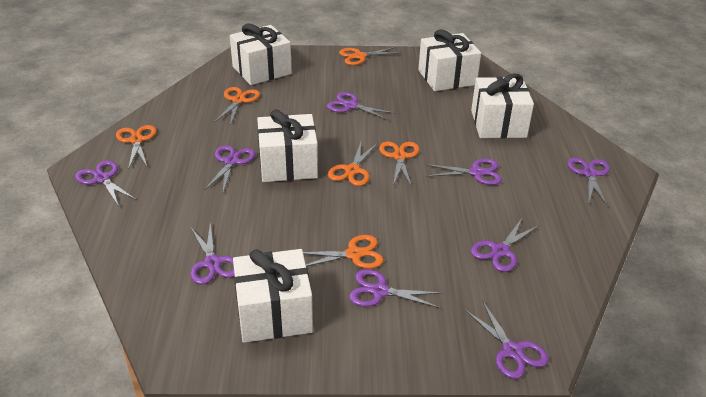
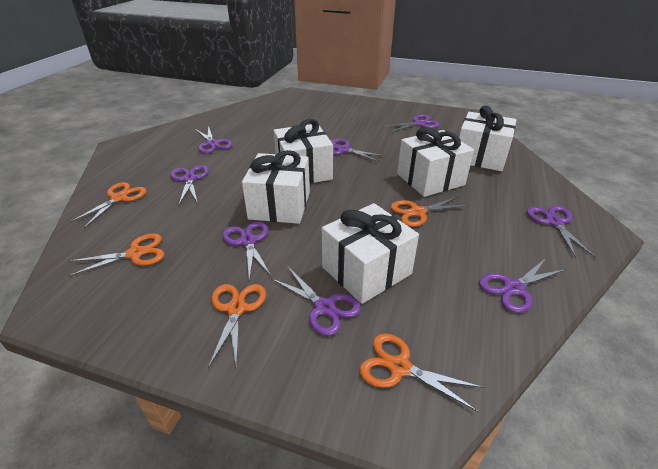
orange scissors: [116,125,156,169] [214,87,260,126] [303,235,384,269] [328,142,378,186] [339,47,398,65] [379,142,419,187] = 6 -> [68,233,164,277] [70,182,146,228] [208,284,266,369] [359,333,483,412] [391,197,469,227] = 5
purple scissors: [75,160,137,207] [190,223,235,285] [205,145,255,192] [327,92,395,120] [349,269,442,309] [425,159,502,185] [464,302,549,379] [471,218,540,272] [568,158,610,207] = 9 -> [170,165,209,204] [195,126,232,153] [222,222,271,280] [271,267,361,336] [331,138,385,162] [384,115,440,132] [479,257,566,313] [527,206,596,258] = 8

